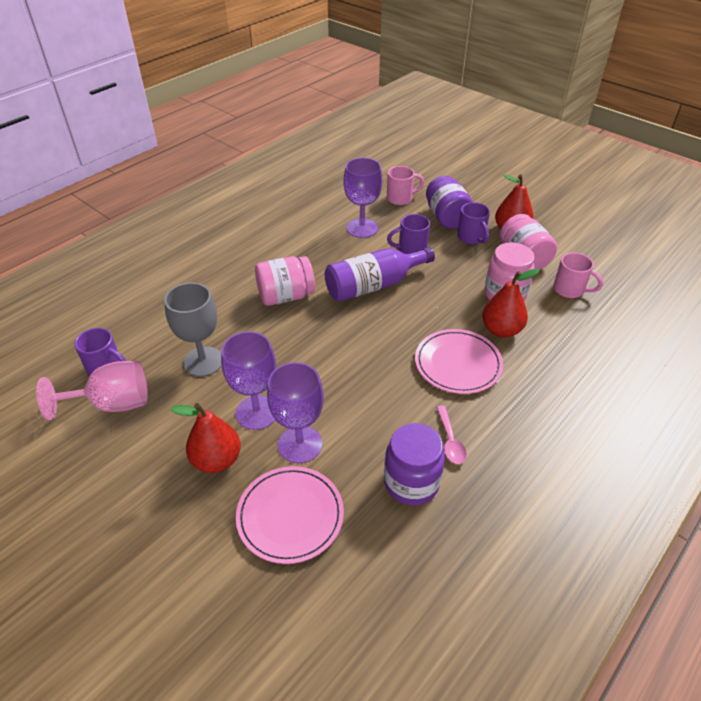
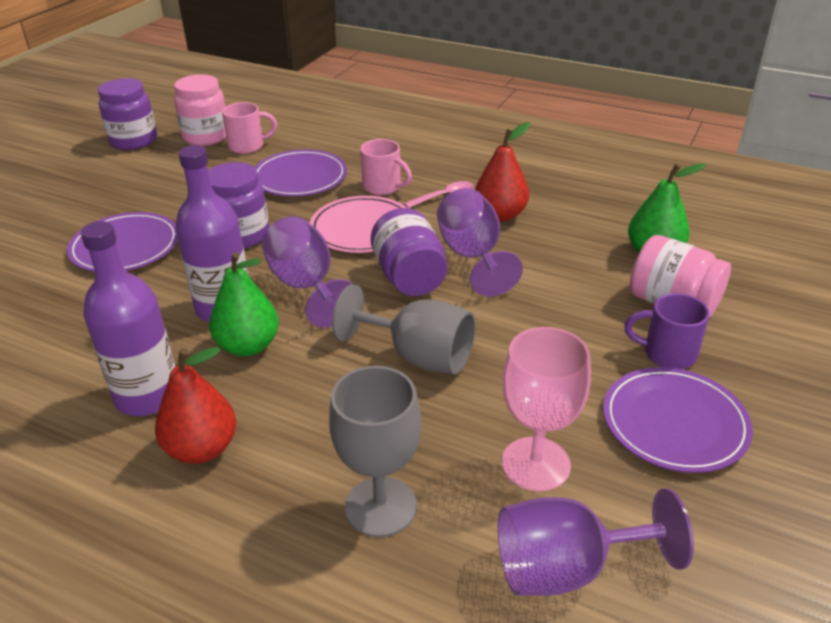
green pear: none = 0 -> [209,252,279,356] [628,163,706,253] = 2
grey goblet: [164,283,222,377] = 1 -> [329,366,422,537] [332,284,476,374] = 2
pink jar: [255,256,315,306] [484,242,535,301] [500,214,557,269] = 3 -> [174,74,226,146] [630,235,731,318] = 2
pink plate: [236,466,344,564] [415,329,503,394] = 2 -> [310,196,407,253] = 1
purple bottle: [325,247,435,302] = 1 -> [81,221,175,416] [175,145,249,322] = 2
purple jar: [384,423,445,505] [426,176,473,229] = 2 -> [98,78,157,150] [208,162,269,249] [371,208,447,296] = 3
purple mug: [74,328,126,376] [387,214,430,254] [457,202,490,244] = 3 -> [624,293,710,369] = 1
purple plate: none = 0 -> [67,212,178,272] [254,149,347,197] [603,367,753,473] = 3
red pear: [170,403,241,473] [482,269,540,338] [495,174,533,229] = 3 -> [155,347,236,464] [475,122,530,221] = 2

